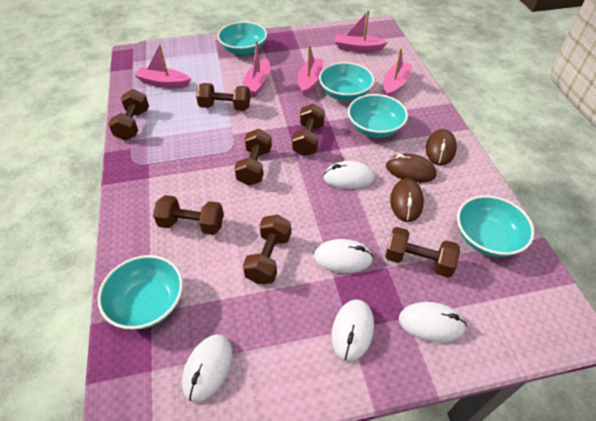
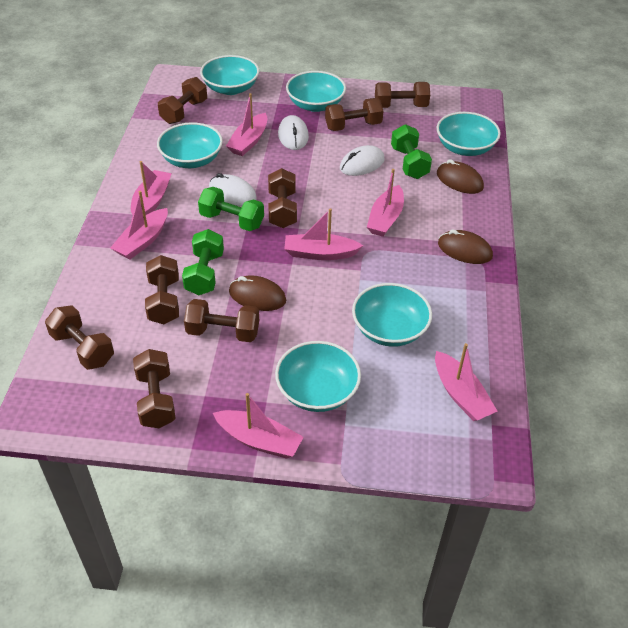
brown dumbbell: [108,89,149,140] [153,195,224,235] [196,83,250,111] [234,129,272,186] [243,215,291,284] [292,103,325,156] [385,227,460,277] = 7 -> [45,305,114,370] [133,349,176,428] [145,255,179,324] [158,77,207,124] [184,299,259,342] [268,168,297,228] [325,98,383,131] [375,82,430,108] = 8
green dumbbell: none = 0 -> [182,229,224,295] [198,187,264,231] [391,124,432,179] = 3
pink boat: [134,44,191,88] [242,41,270,96] [298,45,324,96] [335,10,388,52] [384,48,412,97] = 5 -> [110,191,168,259] [131,161,172,215] [213,393,303,459] [226,93,267,156] [284,208,363,260] [367,169,404,237] [435,343,498,421] = 7
turquoise bowl: [98,255,183,330] [217,22,267,55] [319,62,374,101] [348,94,408,138] [457,195,534,257] = 5 -> [157,122,223,168] [200,55,259,95] [275,341,361,412] [286,71,346,112] [352,283,432,347] [437,112,501,156] = 6
white mouse: [182,334,232,403] [314,239,373,273] [323,161,375,189] [332,299,374,362] [399,302,467,342] = 5 -> [209,173,256,206] [278,115,309,150] [340,145,385,176] = 3

